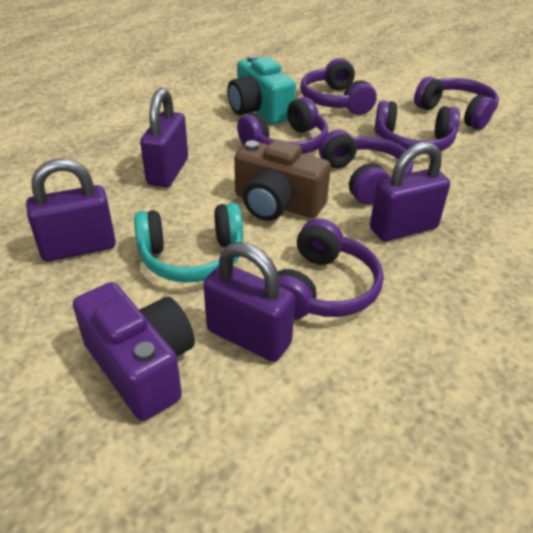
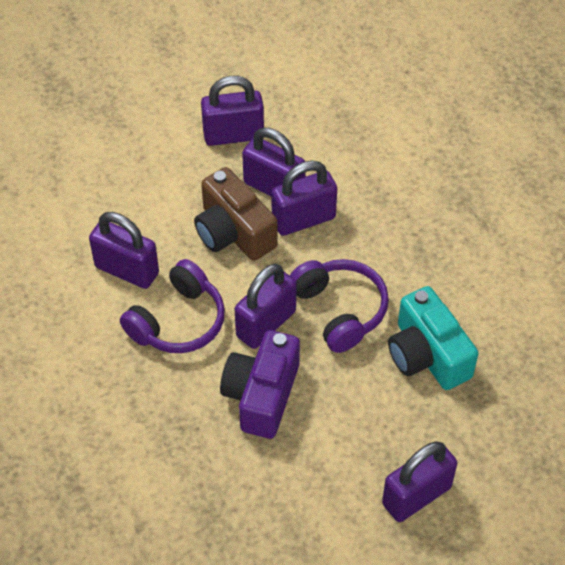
purple headphones: [237,97,328,154] [278,219,384,320] [300,58,377,115] [319,130,413,205] [375,100,460,151] [414,76,499,130] = 6 -> [120,259,225,353] [290,259,389,353] = 2
purple padlock: [26,159,116,262] [140,88,188,187] [203,242,295,362] [370,142,450,241] = 4 -> [89,212,159,289] [201,76,264,146] [235,264,296,349] [242,128,306,196] [271,161,337,236] [382,441,457,522] = 6
turquoise headphones: [134,203,243,282] = 1 -> none = 0

